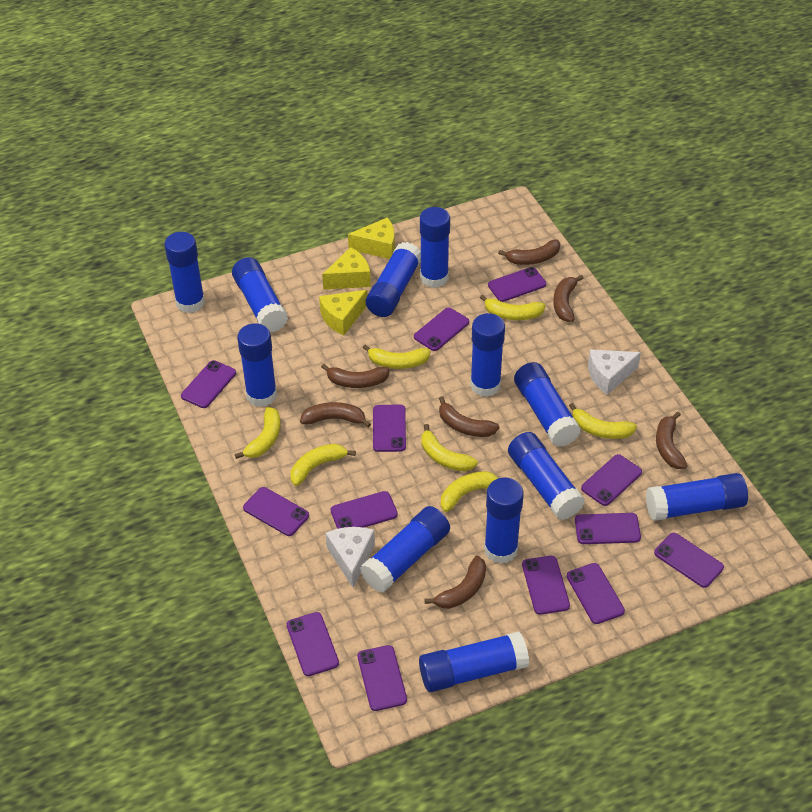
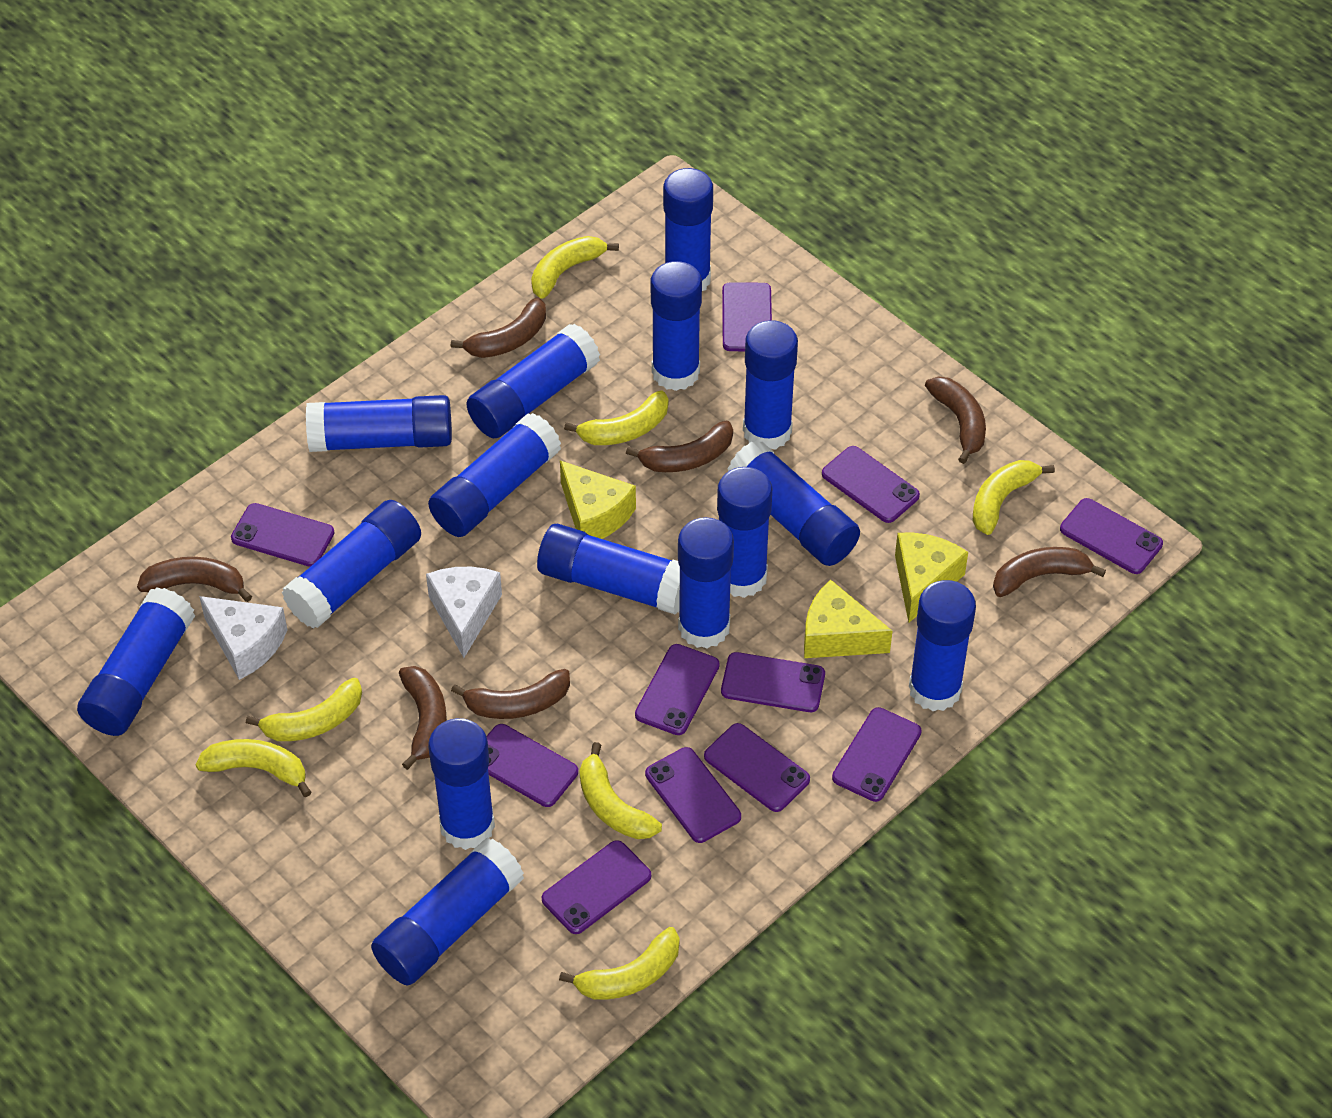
blue glue stick: [164,232,205,313] [232,257,288,332] [237,323,277,407] [360,506,450,593] [366,242,421,317] [419,631,529,692] [420,207,450,288] [470,313,505,397] [484,477,524,564] [508,432,585,520] [514,362,581,447] [646,473,748,521] = 12 -> [77,587,195,736] [282,500,421,629] [306,395,452,452] [371,838,524,986] [428,413,561,537] [428,718,495,850] [466,324,600,438] [537,524,680,615] [651,261,702,391] [663,168,713,291] [678,517,734,649] [717,467,772,598] [727,440,860,566] [743,320,798,450] [909,580,976,711] = 15
purple phone: [181,360,236,408] [243,487,309,536] [287,612,339,676] [331,491,398,529] [358,645,407,711] [373,405,406,452] [414,308,469,351] [488,267,546,302] [522,556,570,615] [567,563,625,624] [575,513,641,544] [581,454,642,506] [654,533,724,588] = 13 -> [231,503,335,567] [486,724,578,807] [542,840,651,934] [635,644,720,735] [645,747,741,843] [704,723,810,812] [721,652,825,712] [722,282,772,351] [822,446,920,523] [832,707,922,802] [1060,498,1163,574] = 11

